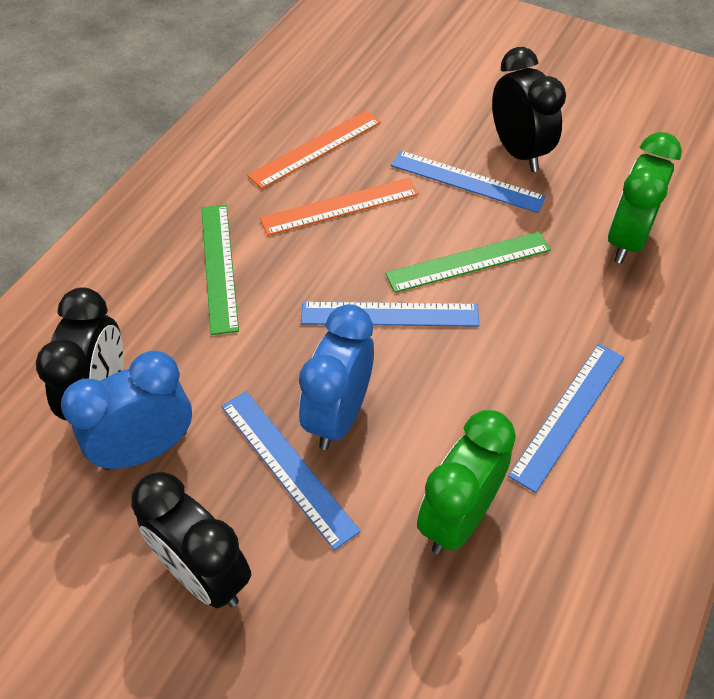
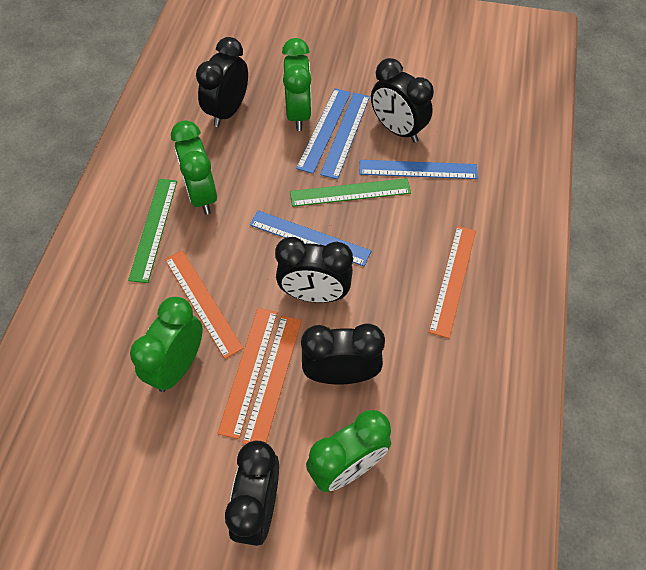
black clock: [36,287,124,421] [131,472,251,608] [492,47,566,172] = 3 -> [196,37,248,127] [225,441,279,546] [275,237,353,303] [301,323,385,385] [371,58,434,143] = 5
blue clock: [61,350,192,470] [299,304,374,450] = 2 -> none = 0
green clock: [417,410,516,554] [608,132,682,264] = 2 -> [130,297,202,392] [171,120,217,215] [282,38,312,131] [306,410,391,492] = 4
orange ruler: [247,111,381,189] [260,178,419,236] = 2 -> [165,250,244,359] [217,308,278,439] [242,316,302,444] [429,226,476,338] = 4

